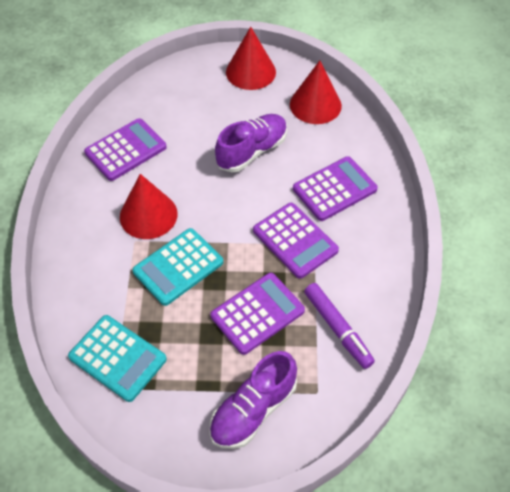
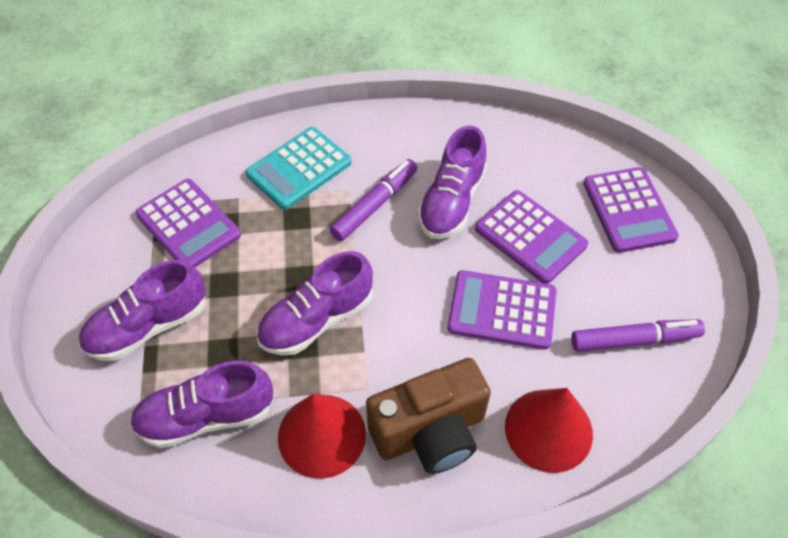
brown camera: none = 0 -> [366,358,491,474] = 1
purple marker: [304,283,375,369] = 1 -> [330,159,417,241] [571,319,705,352] = 2
purple shoe: [209,351,297,449] [215,114,287,172] = 2 -> [79,260,206,361] [130,361,274,448] [257,251,373,355] [417,126,487,239] = 4
red cone: [120,174,178,239] [226,27,276,90] [290,60,342,124] = 3 -> [278,394,366,479] [505,388,593,473] = 2
turquoise calculator: [68,315,167,402] [132,228,223,306] = 2 -> [246,127,352,210] = 1

